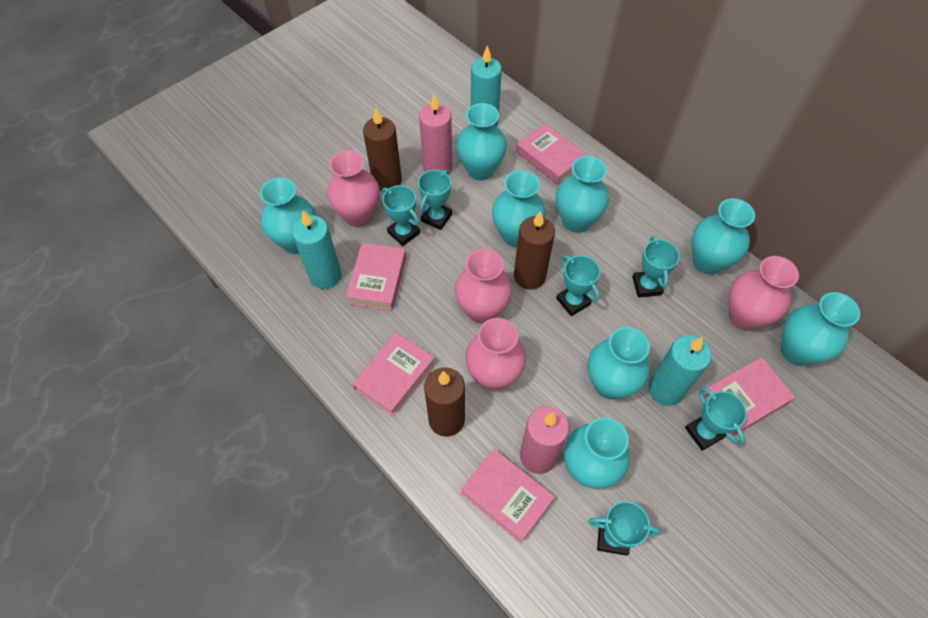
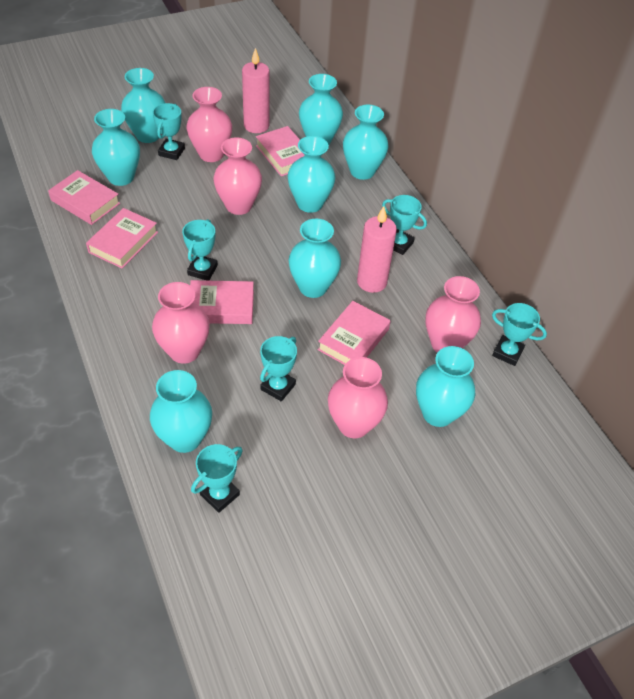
brown candle: [363,108,402,191] [424,367,465,437] [514,211,555,290] = 3 -> none = 0
pink vase: [327,150,380,227] [455,249,512,324] [466,318,526,391] [728,256,799,331] = 4 -> [152,282,210,364] [187,87,232,162] [213,138,262,215] [328,357,388,438] [426,276,481,353] = 5
turquoise candle: [292,210,342,289] [471,46,502,127] [648,335,711,406] = 3 -> none = 0

